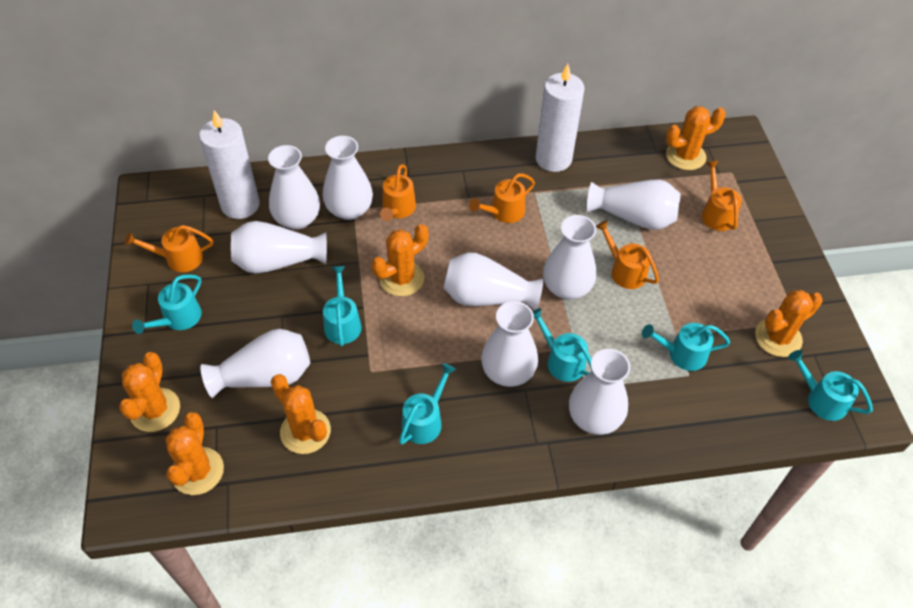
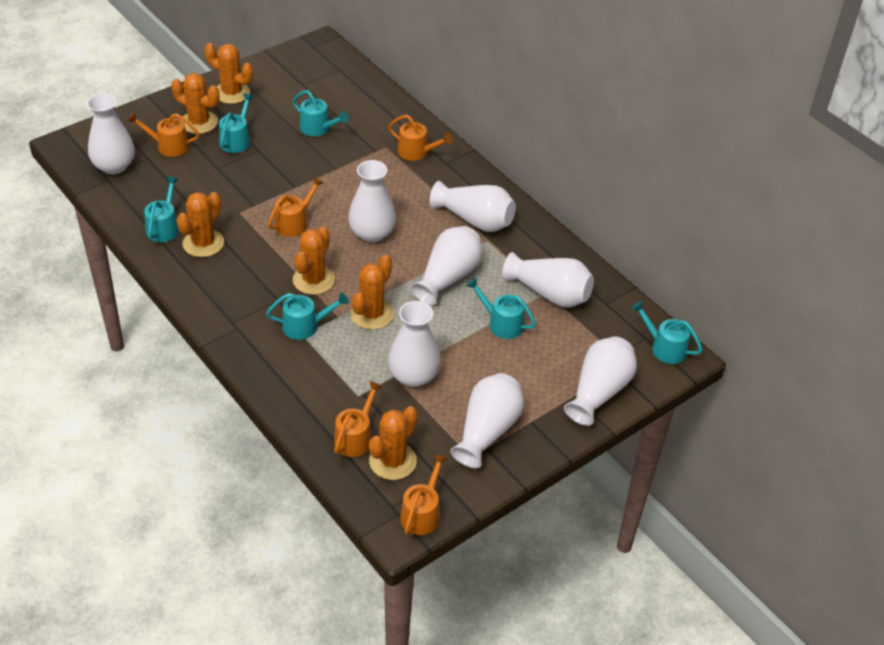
white candle: [199,110,260,219] [535,64,585,172] = 2 -> none = 0
white vase: [201,329,310,398] [231,221,327,274] [268,145,320,230] [323,136,373,220] [444,252,543,310] [481,301,538,387] [543,215,596,299] [569,349,630,435] [587,180,681,230] = 9 -> [87,93,135,174] [348,160,396,242] [388,301,441,387] [411,226,482,306] [430,181,516,232] [450,373,524,468] [502,252,594,308] [564,336,637,426] = 8

